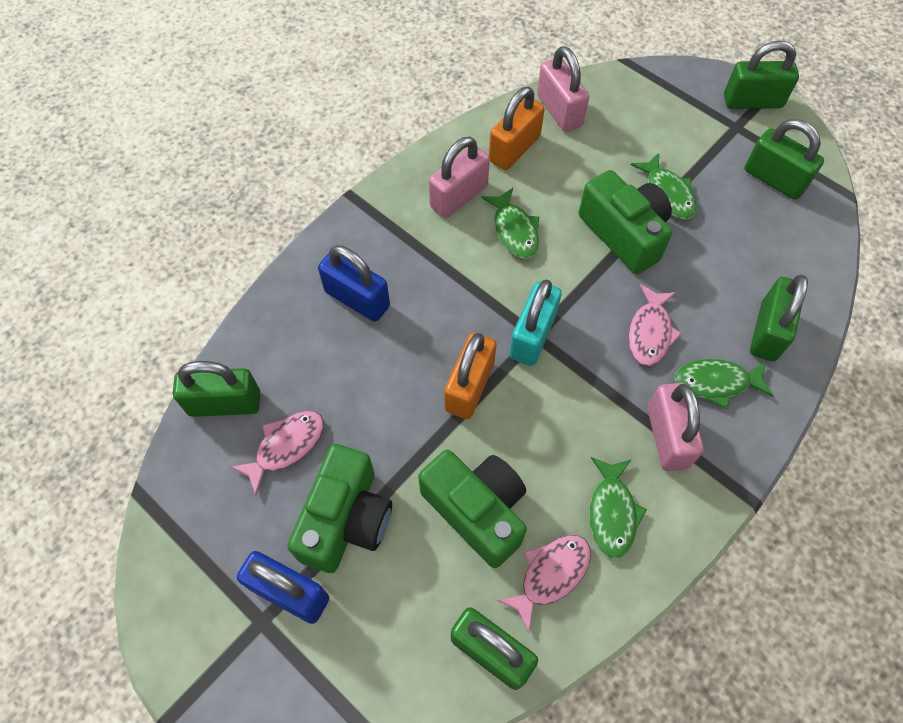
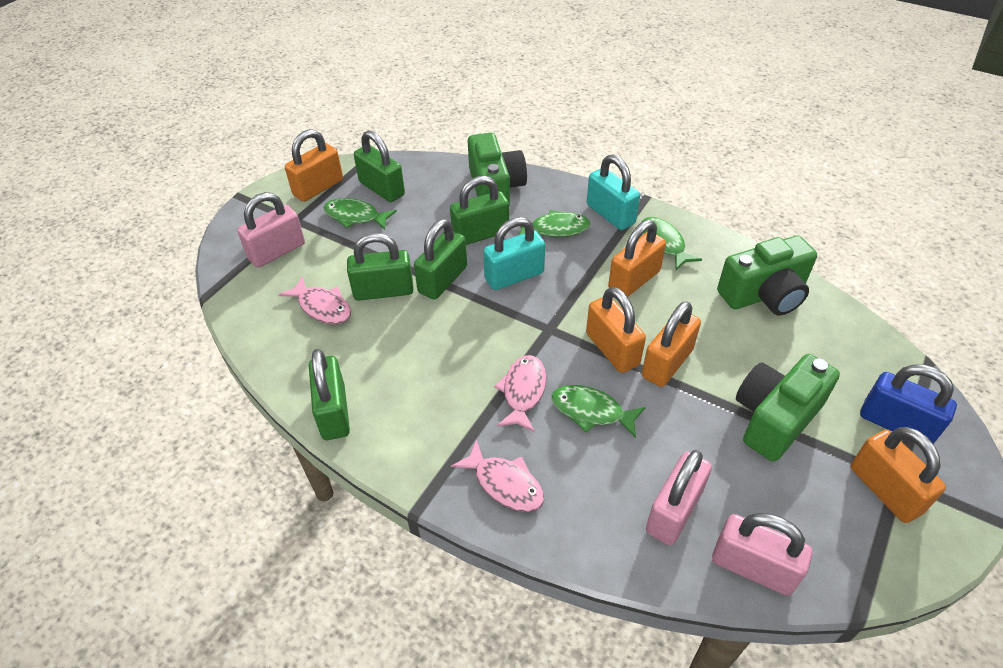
blue padlock: [237,551,329,624] [318,245,390,322] = 2 -> [860,365,957,444] = 1
orange padlock: [444,332,497,419] [489,86,545,170] = 2 -> [285,129,343,202] [586,287,646,373] [608,220,666,297] [642,301,701,387] [851,427,946,523] = 5
turquoise padlock: [509,280,562,366] = 1 -> [483,217,545,290] [587,154,640,230] = 2

